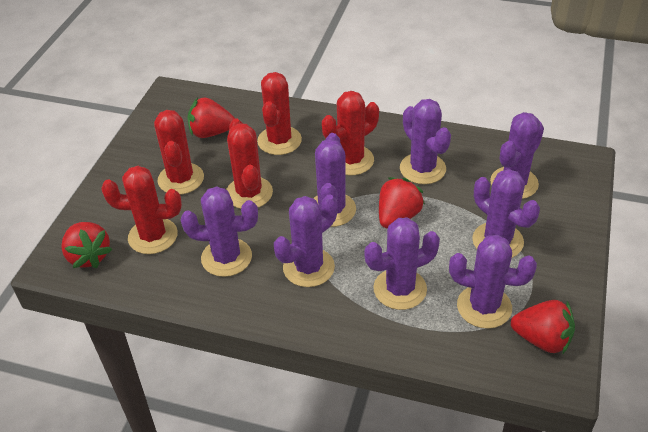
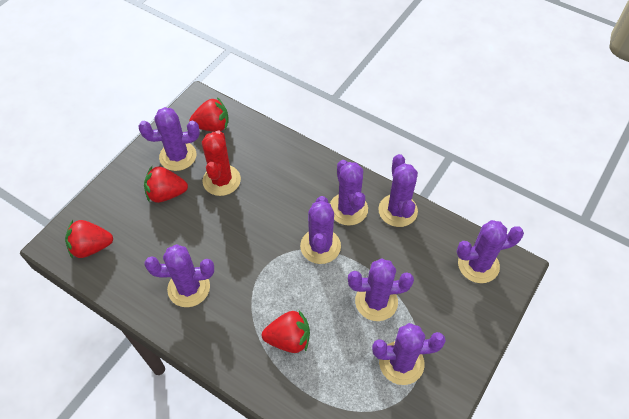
red cactus: [101,166,182,254] [154,110,204,195] [226,118,273,209] [257,72,302,155] [322,91,379,175] = 5 -> [202,131,241,196] = 1

